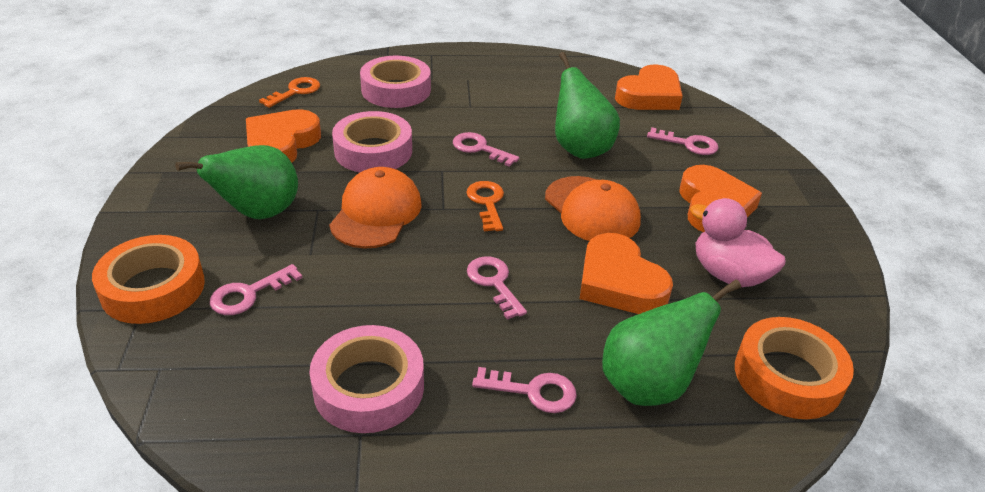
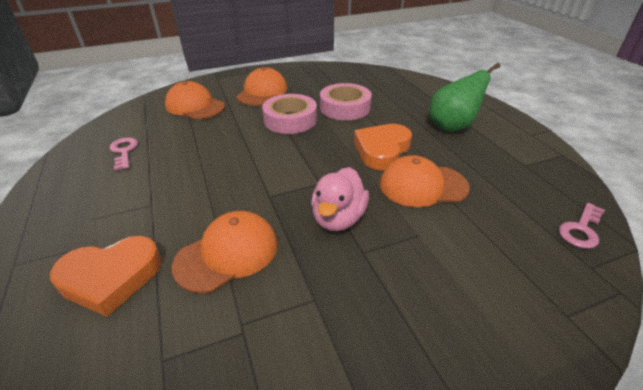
green pear: [175,145,298,219] [555,52,620,159] [602,279,741,406] = 3 -> [429,63,500,132] = 1
orange cap: [329,167,422,249] [545,176,641,241] = 2 -> [165,81,225,119] [172,211,278,293] [236,67,287,106] [380,155,470,207] = 4
orange heart: [246,109,321,163] [580,233,673,314] [615,64,683,110] [679,165,762,232] = 4 -> [50,236,162,317] [354,124,412,170] = 2
orange key: [259,77,320,108] [466,181,504,232] = 2 -> none = 0
orange tape: [92,235,205,324] [735,317,854,419] = 2 -> none = 0
pink key: [210,264,303,315] [453,132,519,167] [467,256,527,320] [472,367,577,413] [647,127,718,155] = 5 -> [110,137,138,170] [558,203,605,249] = 2
pink tape: [310,325,424,433] [332,111,412,172] [360,56,431,108] = 3 -> [262,94,317,134] [320,83,372,120] = 2

